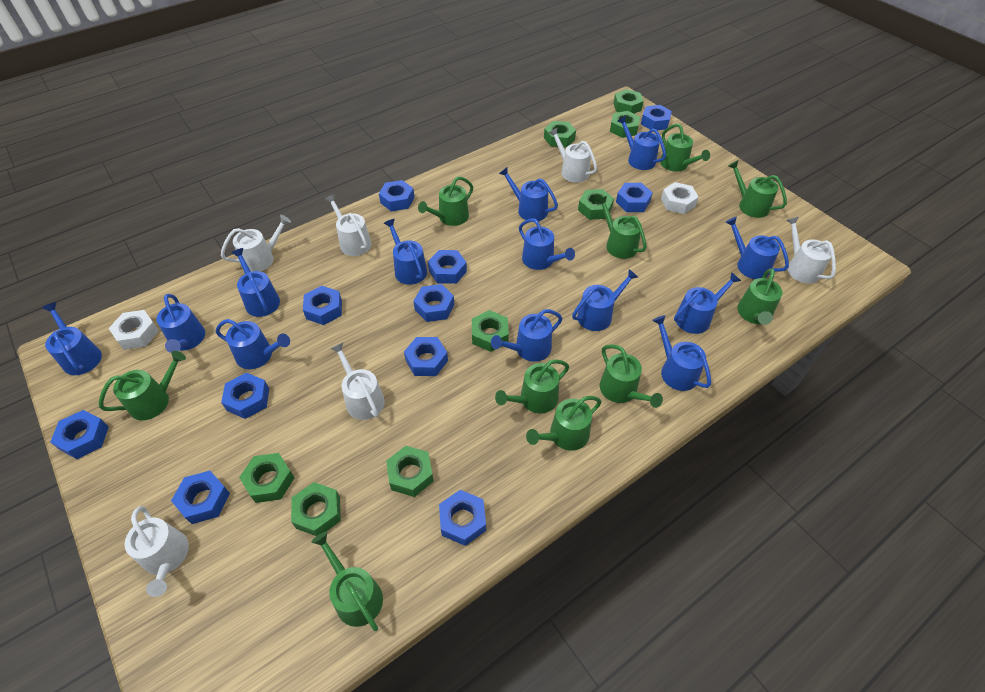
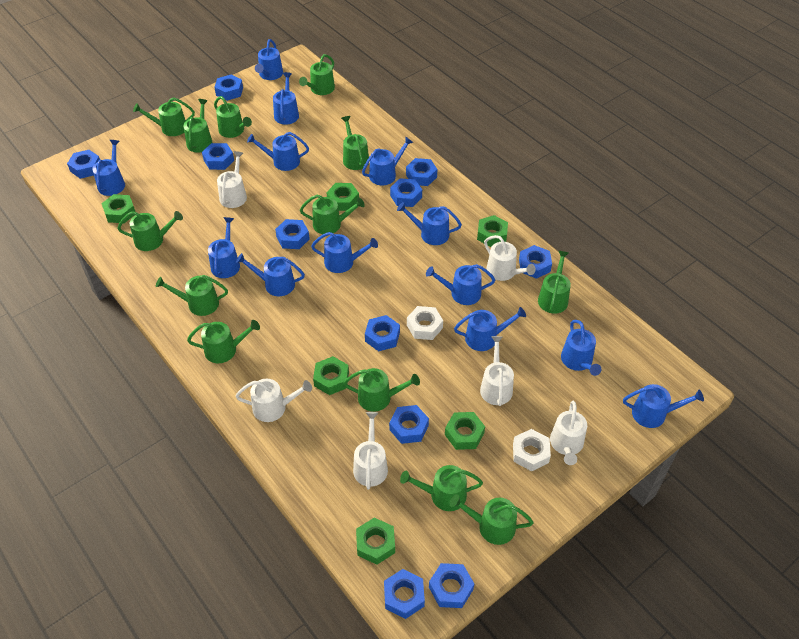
green nut: [239,453,294,503] [291,482,341,536] [386,446,434,497] [472,310,509,352] [544,121,576,148] [578,189,614,220] [610,111,640,138] [613,89,644,114] = 8 -> [101,194,135,223] [313,356,349,395] [326,183,359,211] [356,518,395,565] [445,412,485,450] [477,215,508,247] = 6
green watering can: [99,351,186,420] [312,531,383,631] [418,177,473,226] [495,359,569,413] [526,396,602,451] [597,196,647,259] [600,344,663,408] [660,124,710,172] [728,160,787,218] [737,269,783,325] = 10 -> [117,211,183,251] [133,98,195,136] [156,275,228,316] [183,99,213,153] [187,320,260,363] [214,96,252,138] [299,54,335,95] [300,195,365,234] [341,116,369,170] [344,368,420,412] [400,465,483,511] [450,494,534,545] [538,251,571,314] = 13

